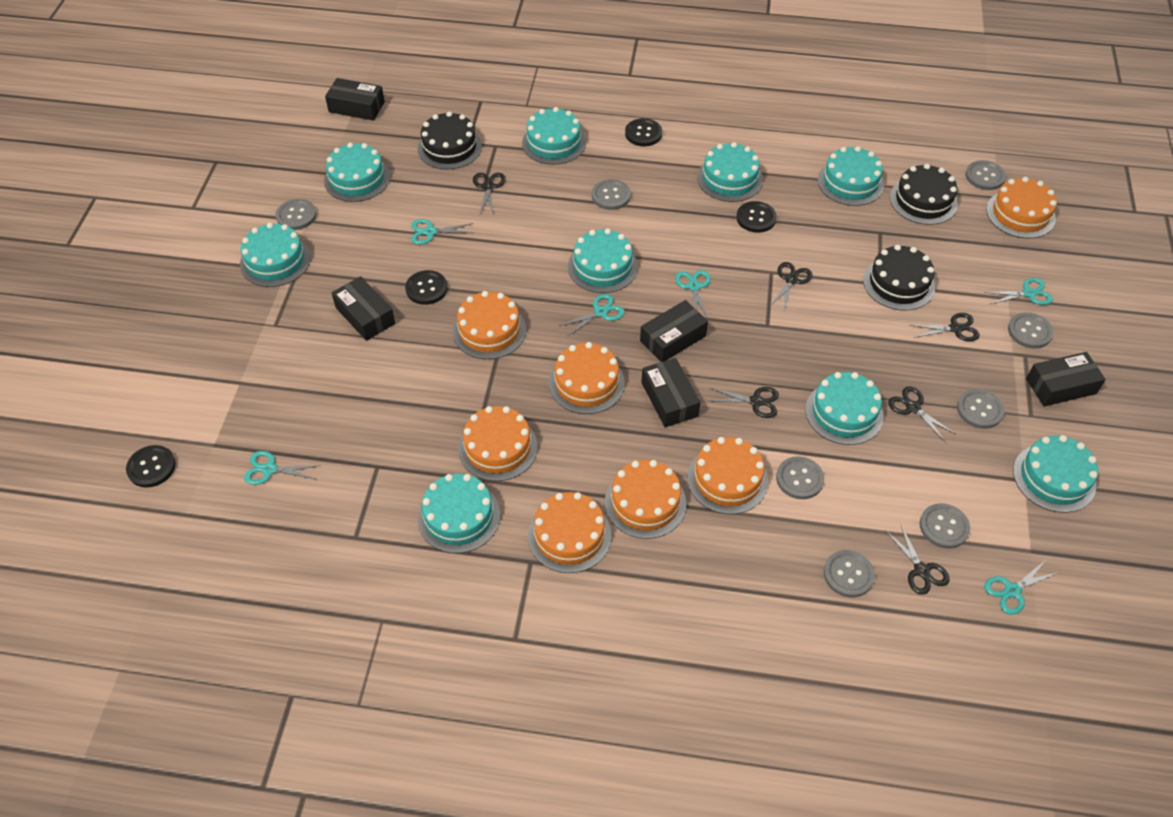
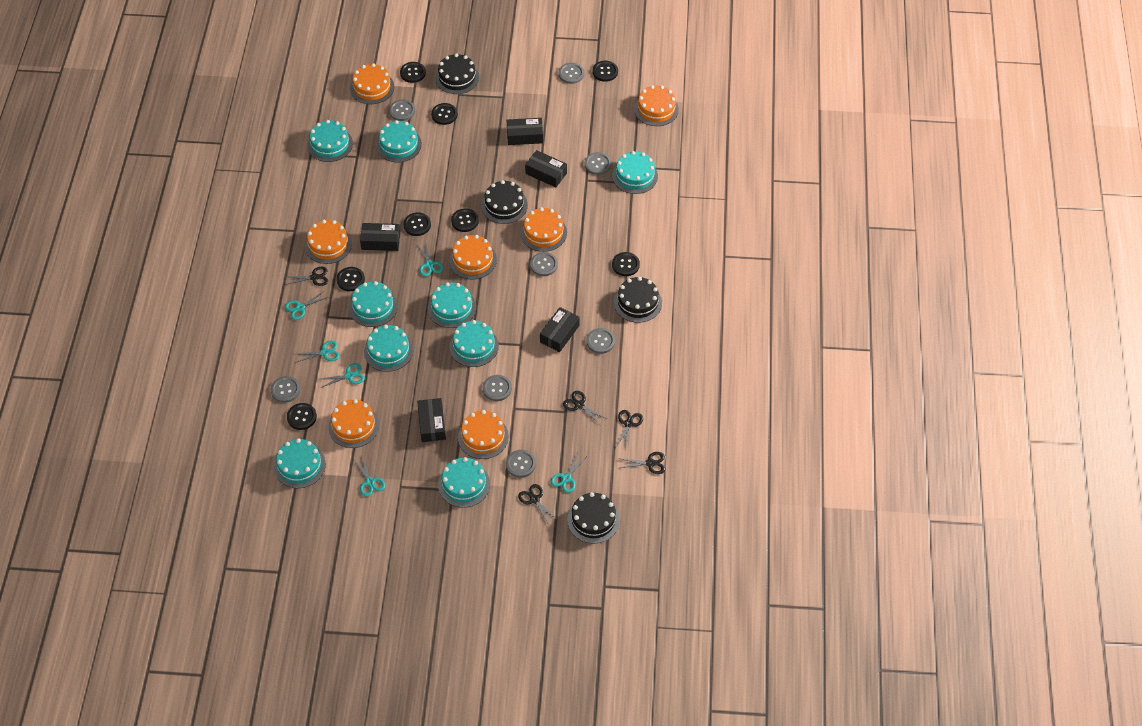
black button: [126,445,176,488] [405,270,448,305] [625,118,662,146] [736,201,777,233] = 4 -> [287,403,317,430] [336,267,365,291] [400,62,426,83] [403,212,431,236] [431,103,458,125] [451,208,479,232] [592,61,618,82] [612,252,640,276] = 8
black cake: [418,111,482,170] [863,245,935,311] [890,164,958,225] = 3 -> [435,53,479,94] [481,180,528,224] [567,492,620,544] [614,277,662,323] = 4
black scissors: [473,173,506,215] [709,387,779,418] [770,262,812,311] [885,525,950,595] [888,386,956,442] [909,313,980,341] = 6 -> [284,267,328,286] [518,484,558,525] [563,391,607,425] [615,410,643,451] [618,452,665,474] = 5

